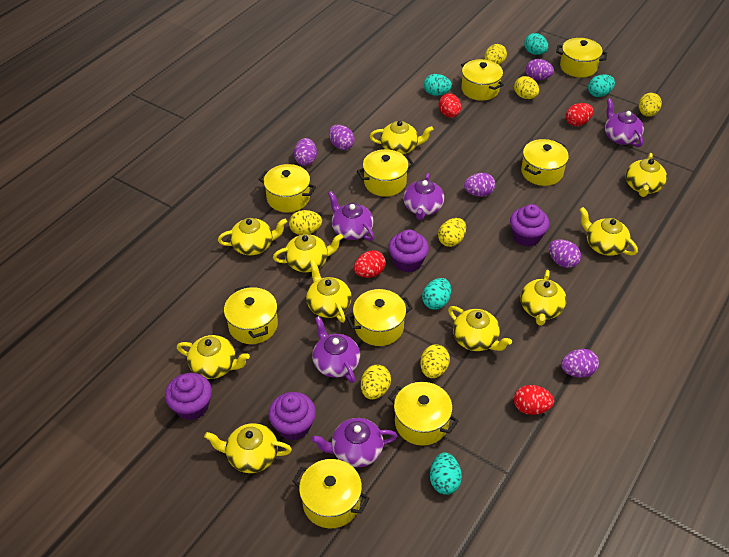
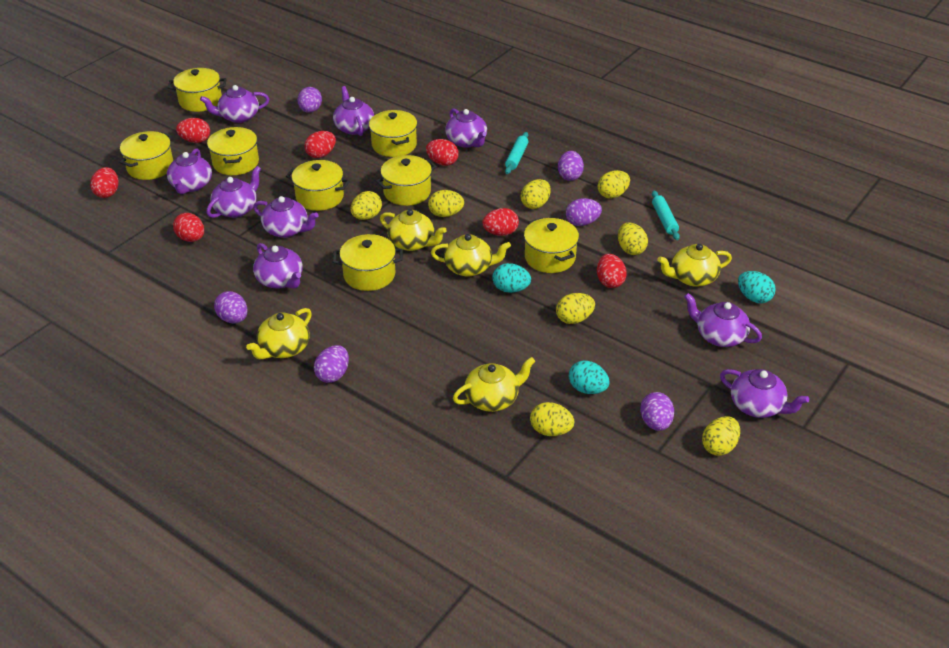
purple cupcake: [165,373,212,420] [269,392,316,440] [388,229,429,272] [510,204,550,247] = 4 -> none = 0
purple teapot: [311,418,397,467] [312,316,360,383] [328,191,374,241] [403,173,444,220] [605,99,644,147] = 5 -> [167,148,212,194] [200,85,269,123] [207,166,261,218] [253,196,318,238] [253,243,303,289] [333,86,374,136] [445,109,487,148] [684,293,762,347] [720,369,809,418] = 9
red egg: [354,250,386,278] [439,94,461,118] [514,385,554,415] [566,103,594,126] = 4 -> [90,167,119,198] [173,213,204,242] [176,118,210,143] [304,131,336,158] [426,139,459,166] [482,208,519,236] [597,254,627,288] = 7
turquoise egg: [422,278,451,310] [423,74,452,96] [430,452,462,495] [524,33,548,55] [588,74,615,97] = 5 -> [492,263,531,293] [569,360,609,394] [738,271,776,303] = 3
turquoise rolling pin: none = 0 -> [505,132,529,174] [652,191,680,240] = 2
yellow egg: [289,210,322,235] [361,365,391,399] [420,344,450,378] [438,218,466,247] [484,44,507,65] [514,76,539,99] [639,93,662,117] = 7 -> [351,191,382,220] [428,190,464,217] [521,179,551,209] [530,402,575,436] [556,293,595,324] [598,170,630,199] [618,223,648,255] [702,416,740,456] = 8
yellow pot: [224,285,278,344] [258,164,316,212] [293,459,370,528] [346,289,413,346] [357,149,414,197] [388,382,458,446] [461,59,504,101] [521,139,569,186] [556,38,607,78] = 9 -> [119,131,173,180] [168,68,227,112] [207,127,259,175] [286,160,350,211] [333,234,403,291] [369,110,417,157] [376,155,437,206] [524,218,579,273] = 8
yellow teapot: [177,335,250,379] [204,423,292,473] [218,218,287,255] [273,234,343,272] [306,260,352,323] [370,121,434,154] [448,306,512,351] [521,270,567,326] [579,207,638,256] [626,153,667,197] = 10 -> [246,308,312,360] [380,209,447,251] [431,234,511,277] [453,357,535,412] [657,244,732,287] = 5

